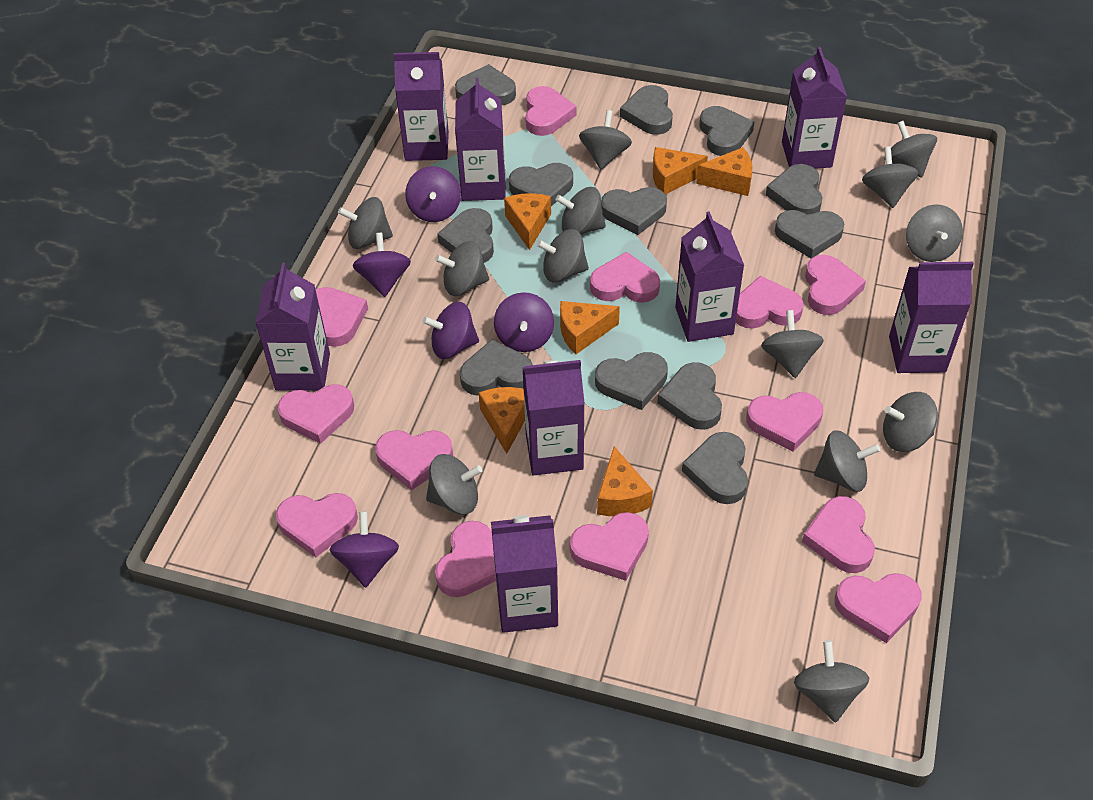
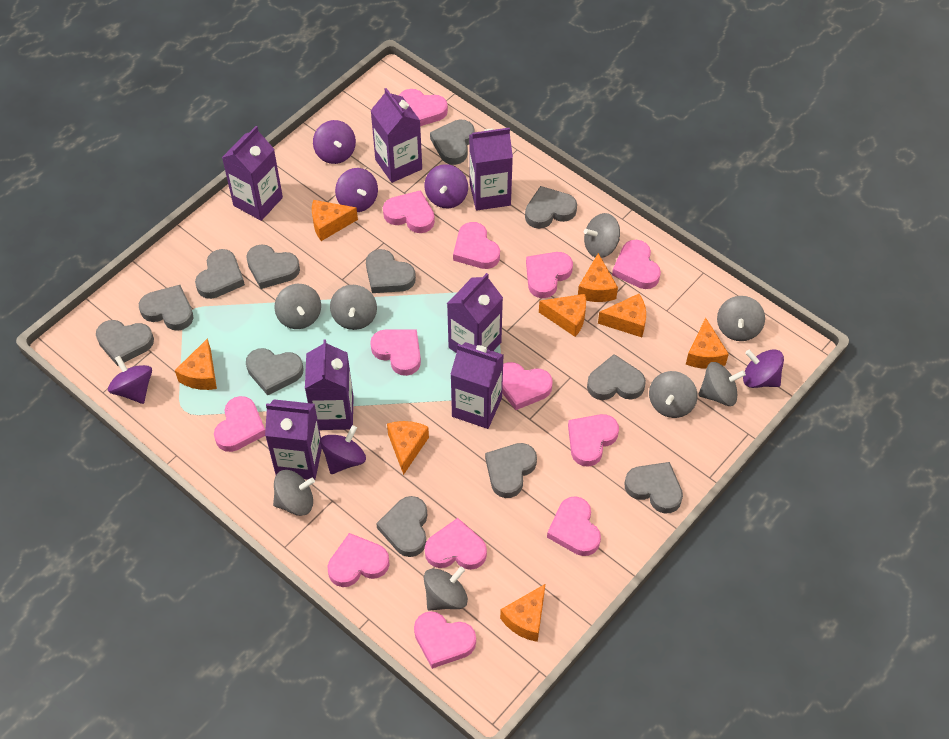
grey spinning top: [338,197,393,249] [426,454,483,515] [435,241,489,296] [537,229,589,283] [556,187,606,235] [579,110,632,170] [761,310,824,378] [794,640,869,723] [814,430,880,492] [862,147,919,208] [883,392,938,452] [891,121,937,178] [906,204,963,262] = 13 -> [273,470,315,516] [274,284,321,329] [330,285,377,330] [424,567,468,611] [584,213,620,258] [649,371,698,418] [698,362,746,406] [717,296,765,341] = 8
orange cheese: [479,387,525,454] [504,193,551,250] [560,301,620,354] [597,446,653,516] [653,147,708,195] [696,147,752,196] = 6 -> [175,338,217,390] [312,200,358,241] [387,421,429,475] [500,584,545,642] [539,294,586,337] [578,253,618,302] [598,294,646,337] [686,318,729,368] = 8
purple carton: [255,263,330,391] [393,52,449,161] [455,78,506,201] [491,515,558,633] [523,360,585,475] [675,211,744,342] [782,47,847,169] [889,261,974,373] = 8 -> [222,126,283,221] [265,399,322,480] [305,339,354,430] [370,88,422,183] [447,273,503,353] [450,342,504,429] [469,128,513,211] = 7
purple spinning top: [330,511,399,588] [353,233,411,297] [405,166,461,222] [422,302,479,359] [494,292,554,352] = 5 -> [108,356,152,404] [313,120,356,164] [320,425,366,474] [335,168,378,212] [425,164,468,209] [743,349,784,388] = 6

